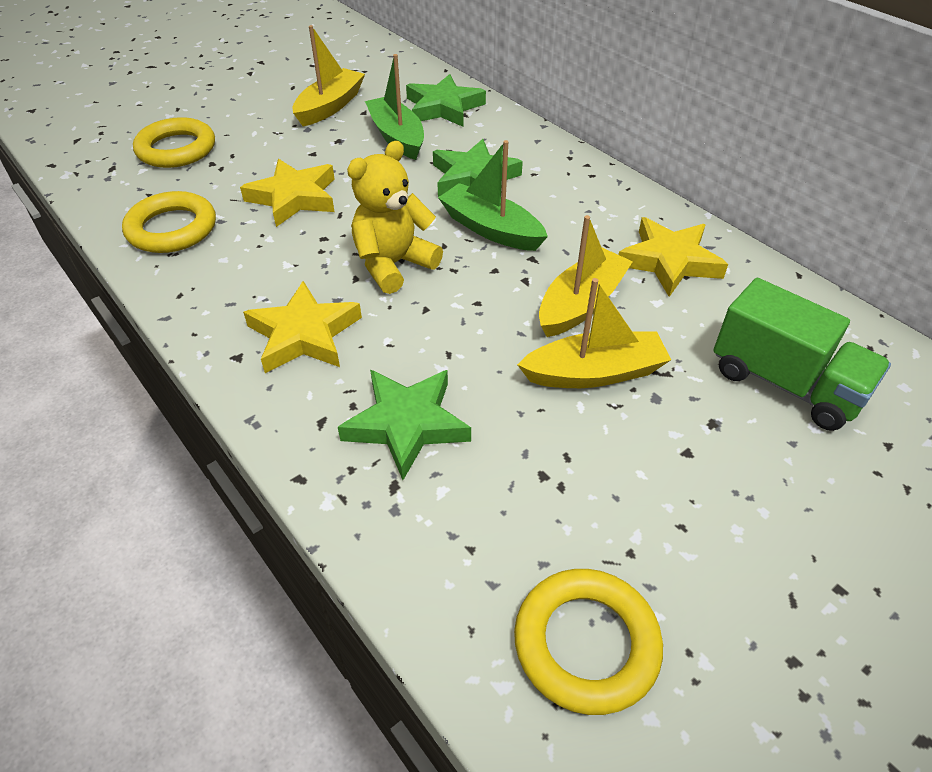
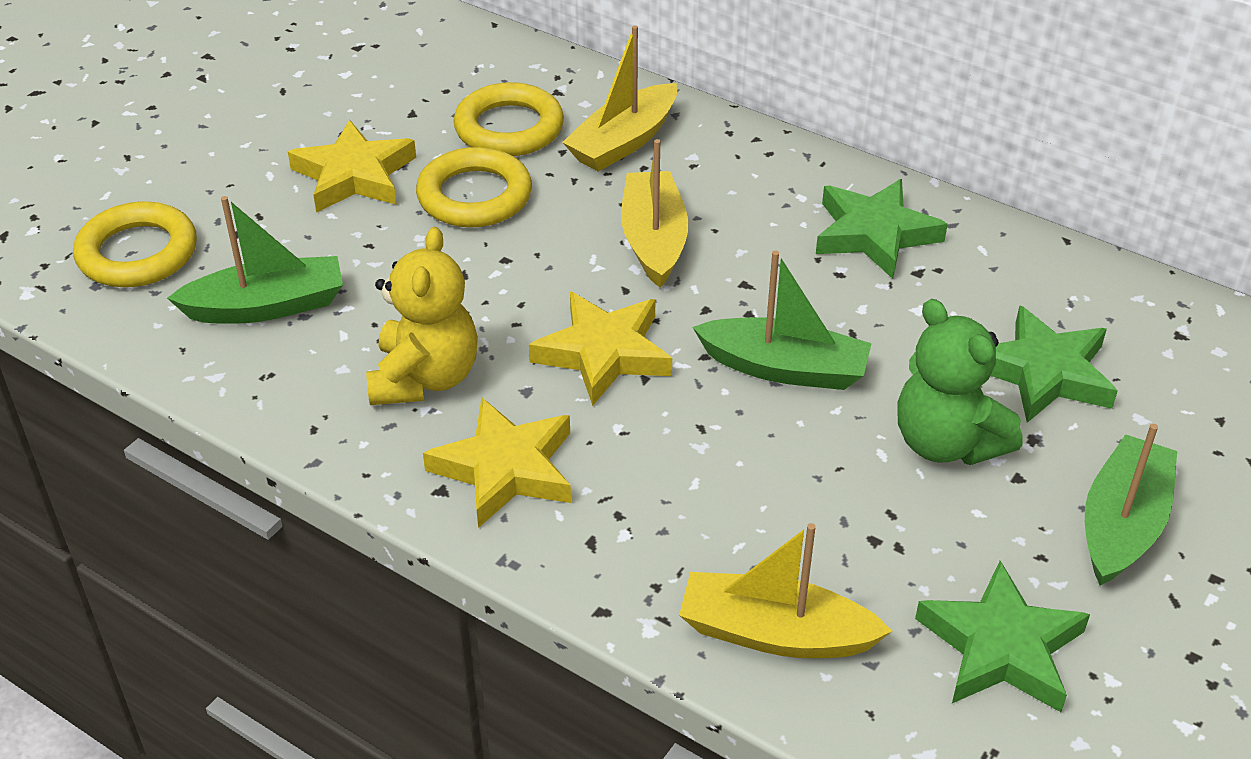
green boat: [365,54,424,160] [438,140,548,251] = 2 -> [167,196,343,324] [692,250,872,390] [1085,424,1177,586] = 3
green teddy bear: none = 0 -> [897,299,1023,465] = 1
green truck: [713,278,891,431] = 1 -> none = 0

